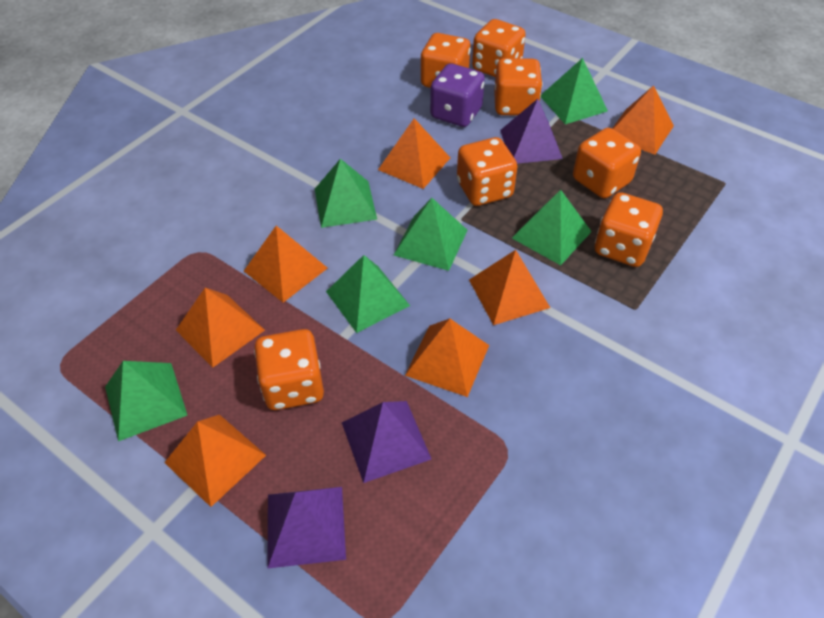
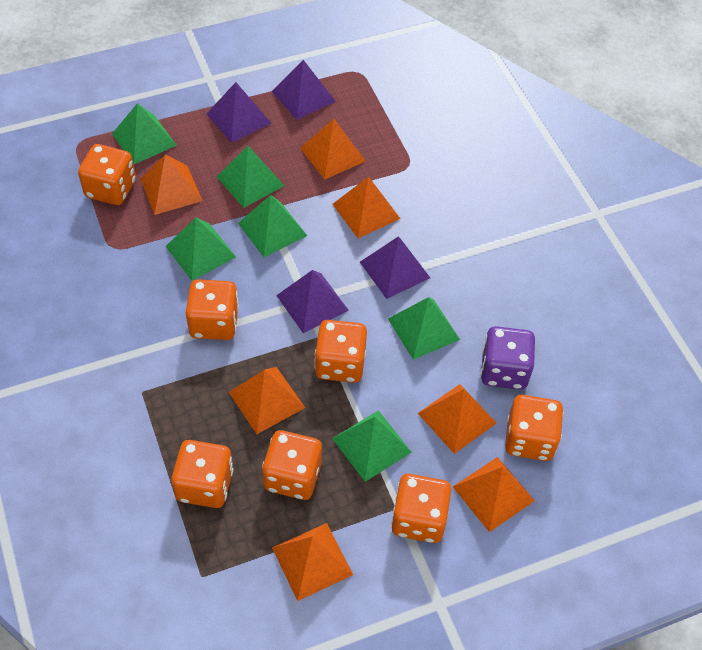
purple pyramid: [267,487,346,569] [342,401,431,483] [500,99,563,164] = 3 -> [207,82,271,143] [272,60,336,120] [276,270,349,333] [360,236,430,299] = 4

